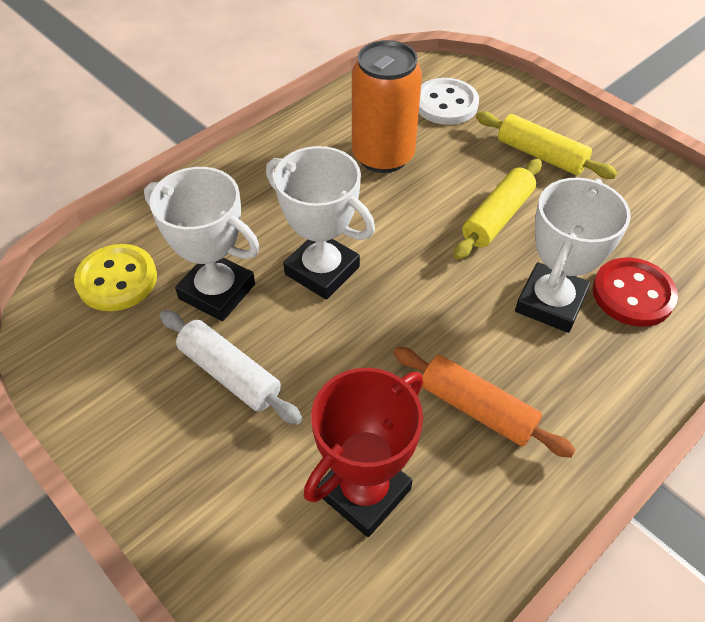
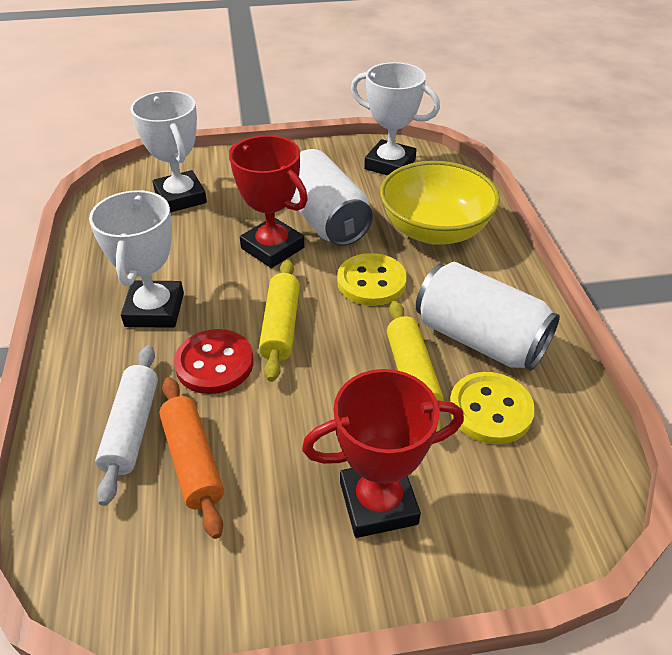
orange can: [352,40,422,173] = 1 -> none = 0
red trophy: [304,368,423,537] = 1 -> [229,135,308,268] [302,369,464,538] = 2
white button: [419,78,479,125] = 1 -> none = 0
white can: none = 0 -> [291,149,373,246] [416,262,560,371] = 2
yellow bowl: none = 0 -> [380,161,500,245] = 1
yellow button: [74,244,157,311] = 1 -> [337,253,407,306] [450,372,535,444] = 2

